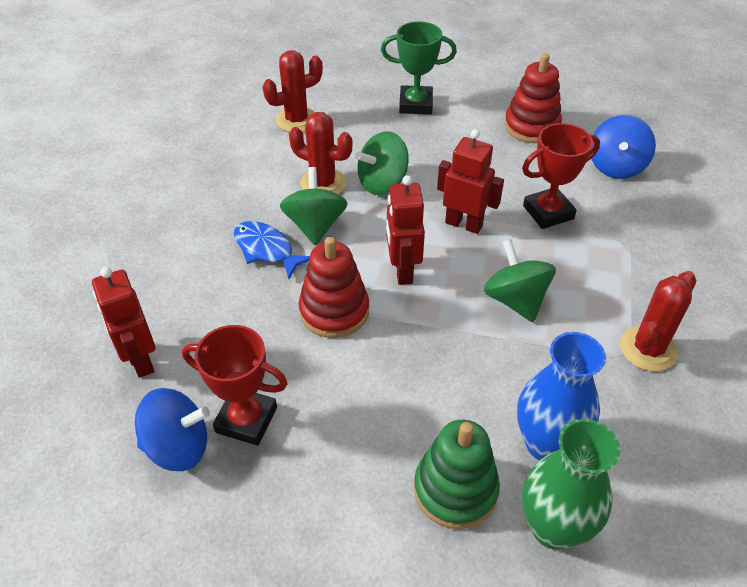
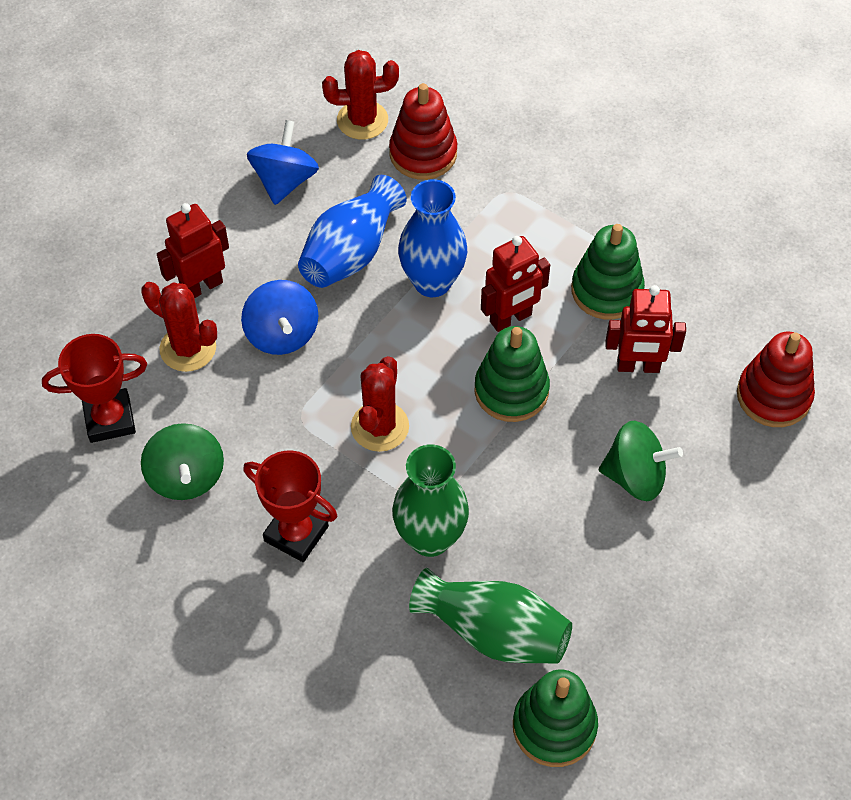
blue fish: [234,221,310,279] = 1 -> none = 0
blue vase: [517,332,606,460] = 1 -> [298,175,407,288] [398,179,467,297] = 2
green spinning top: [280,167,348,246] [355,131,409,195] [484,239,556,322] = 3 -> [141,423,224,500] [599,421,683,501] = 2
green stacking toy: [414,420,500,529] = 1 -> [475,326,550,422] [513,669,598,767] [571,224,645,320] = 3
green trophy: [381,21,457,114] = 1 -> none = 0
green vase: [522,419,620,550] = 1 -> [392,444,469,557] [409,568,572,664] = 2

